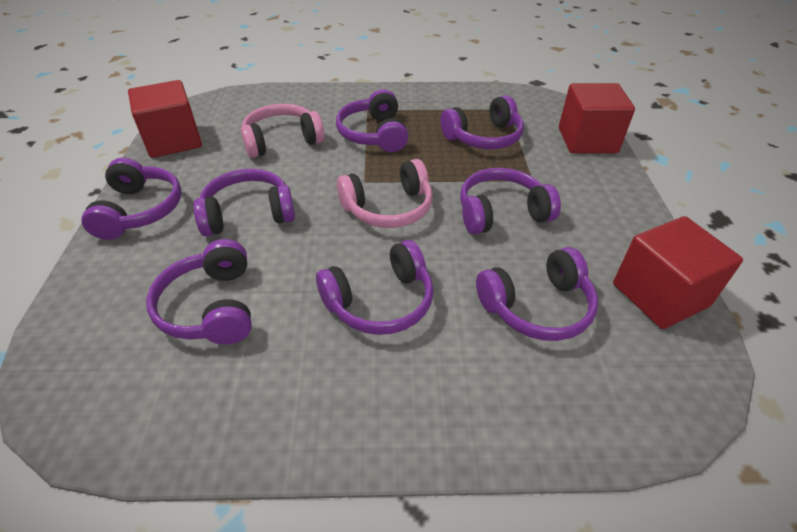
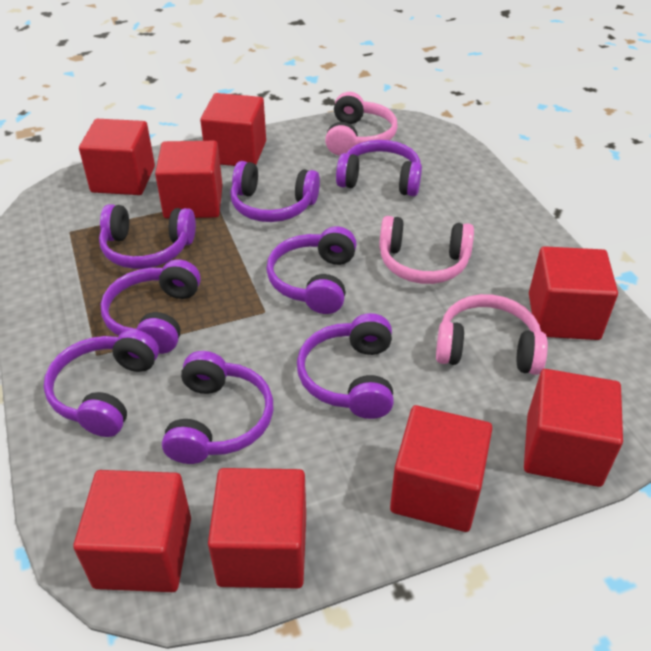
pink headphones: [241,104,325,158] [337,159,433,228] = 2 -> [325,92,398,156] [379,216,474,284] [436,294,548,375] = 3
red cube: [128,80,202,158] [559,83,635,153] [613,216,743,329] = 3 -> [73,470,191,592] [79,119,155,195] [155,141,223,219] [200,93,266,166] [208,468,306,589] [390,405,493,532] [524,369,623,487] [529,246,618,340] = 8

